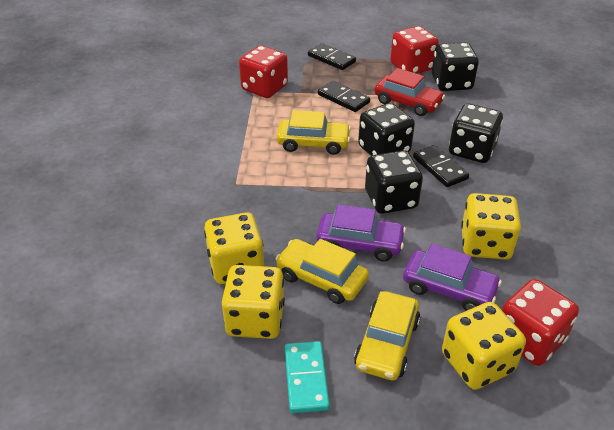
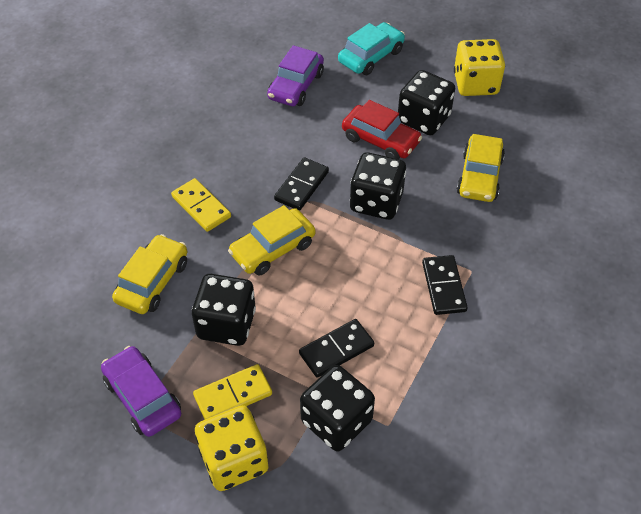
red dice: [239,45,288,98] [390,26,439,74] [502,279,579,366] = 3 -> none = 0
turquoise car: none = 0 -> [338,22,405,75] = 1
turquoise domino: [285,341,330,413] = 1 -> none = 0
yellow dice: [204,212,264,284] [222,265,285,339] [442,302,526,390] [461,193,521,260] = 4 -> [195,405,268,491] [454,39,505,96] = 2
yellow domino: none = 0 -> [171,178,231,232] [193,364,272,420] = 2

